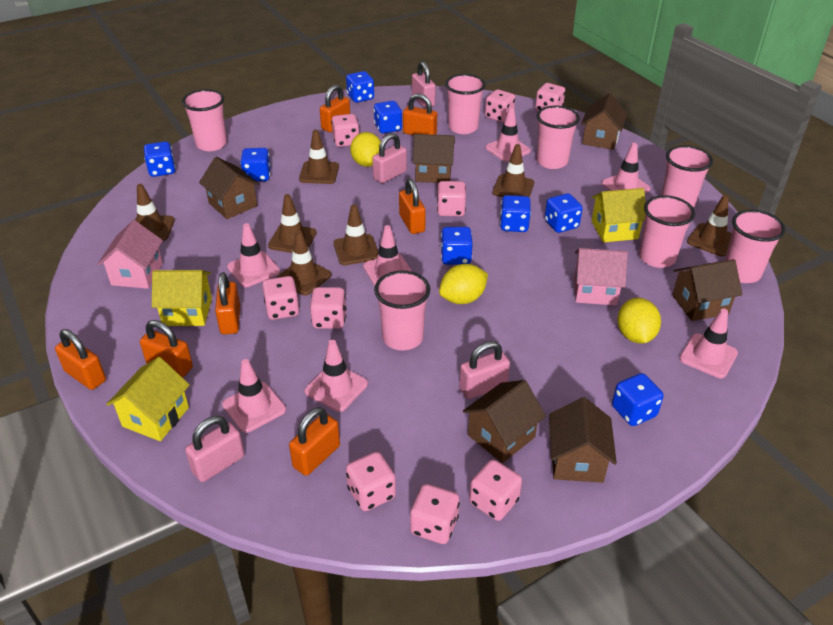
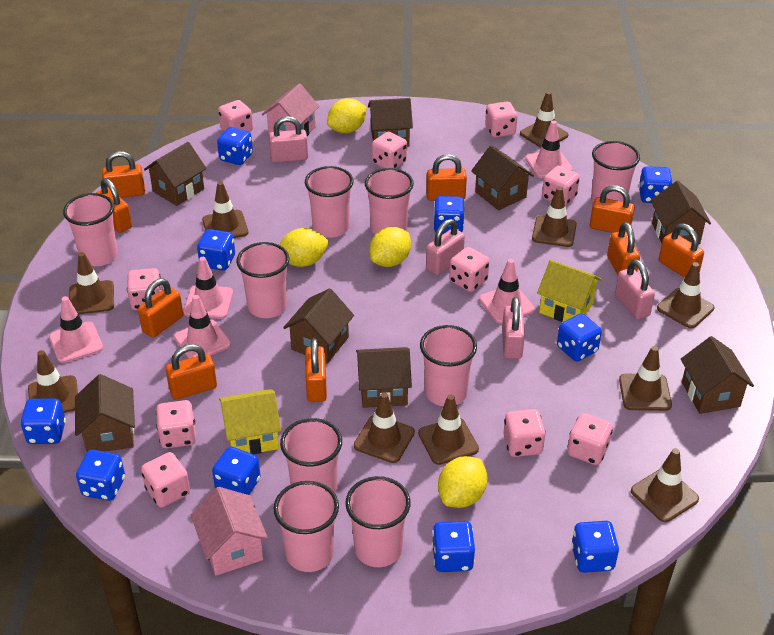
blue dice: [144,141,175,177] [240,148,271,181] [346,71,374,103] [374,101,402,134] [441,227,473,265] [500,195,531,232] [545,193,583,233] [612,373,664,426] = 8 -> [20,399,66,444] [76,450,125,501] [197,229,235,271] [212,447,261,495] [217,127,253,165] [432,521,475,572] [434,196,465,234] [557,313,602,362] [571,521,619,573] [639,166,673,203] = 10
brown house: [199,157,259,219] [413,134,455,183] [463,380,546,463] [549,397,617,483] [581,93,627,150] [672,259,743,321] = 6 -> [75,374,135,452] [144,142,207,206] [283,288,354,364] [356,347,412,408] [368,98,413,147] [471,145,534,210] [651,181,711,244] [681,336,754,414] = 8
brown traffic cone: [135,184,175,241] [268,194,317,253] [276,231,331,295] [299,130,339,184] [333,204,378,265] [492,144,534,197] [687,195,732,257] = 7 -> [28,350,78,413] [69,252,114,314] [202,181,249,238] [354,392,415,463] [418,395,479,465] [520,91,568,148] [532,187,577,247] [619,346,672,411] [631,448,699,522] [657,262,714,328] = 10
orange padlock: [55,329,106,390] [140,320,193,377] [215,272,240,334] [289,407,340,476] [320,85,350,132] [399,179,426,234] [403,94,437,135] = 7 -> [96,178,132,233] [102,151,145,198] [138,278,183,338] [165,344,217,400] [305,338,327,402] [426,154,467,201] [590,185,635,233] [607,222,640,275] [659,223,704,278] = 9
pink cup: [182,89,227,151] [374,270,430,350] [445,74,486,134] [536,106,580,169] [639,195,695,268] [661,145,713,208] [725,210,786,283] = 7 -> [63,193,118,266] [236,242,289,318] [274,481,339,572] [280,418,342,494] [305,166,354,238] [345,476,411,567] [365,168,414,235] [420,325,477,406] [591,141,640,203] = 9
pink dice: [262,276,300,320] [310,287,346,329] [331,114,359,147] [346,452,396,511] [410,484,460,544] [437,181,466,216] [469,459,522,521] [485,89,515,122] [535,83,565,111] = 9 -> [127,268,163,310] [141,452,190,507] [156,400,196,448] [218,100,253,132] [372,132,407,168] [449,247,490,292] [485,102,518,138] [503,409,546,457] [542,166,580,206] [567,413,613,465] = 10
pink traffic cone: [222,359,286,433] [227,223,280,287] [305,340,368,412] [363,225,413,286] [485,107,531,162] [602,143,650,193] [679,308,738,378] = 7 -> [49,296,103,363] [174,295,231,359] [183,257,233,319] [479,259,535,324] [525,120,573,178] = 5
yellow house: [106,357,190,441] [152,270,212,326] [591,188,646,242] = 3 -> [219,389,281,454] [537,260,602,322] = 2
yellow lemon: [350,132,381,167] [439,264,488,304] [617,298,661,344] = 3 -> [280,228,328,267] [327,98,366,133] [369,227,411,267] [438,456,488,508] = 4

